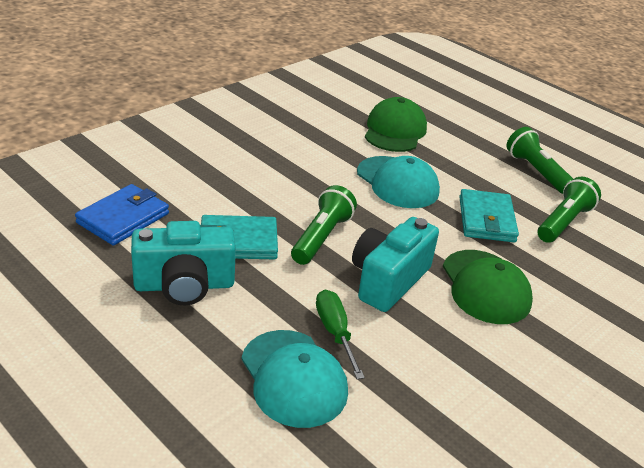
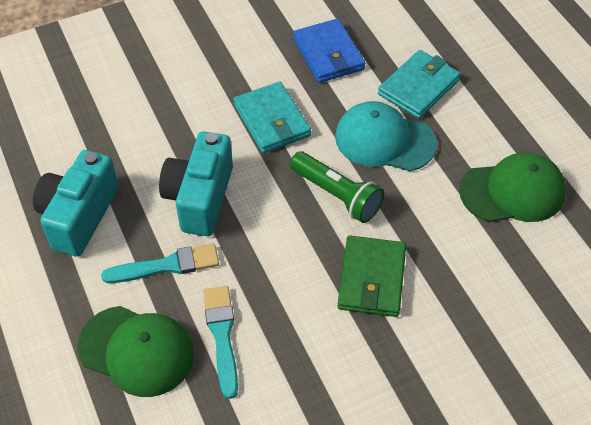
green flashlight: [291,185,357,265] [506,127,573,194] [538,177,601,243] = 3 -> [290,151,384,223] = 1
green screwdriver: [316,290,365,379] = 1 -> none = 0
green wallet: none = 0 -> [338,236,406,317] = 1
turquoise brush: none = 0 -> [101,244,219,283] [203,286,238,399] = 2
turquoise cap: [241,330,348,428] [357,156,440,208] = 2 -> [335,101,437,171] = 1

